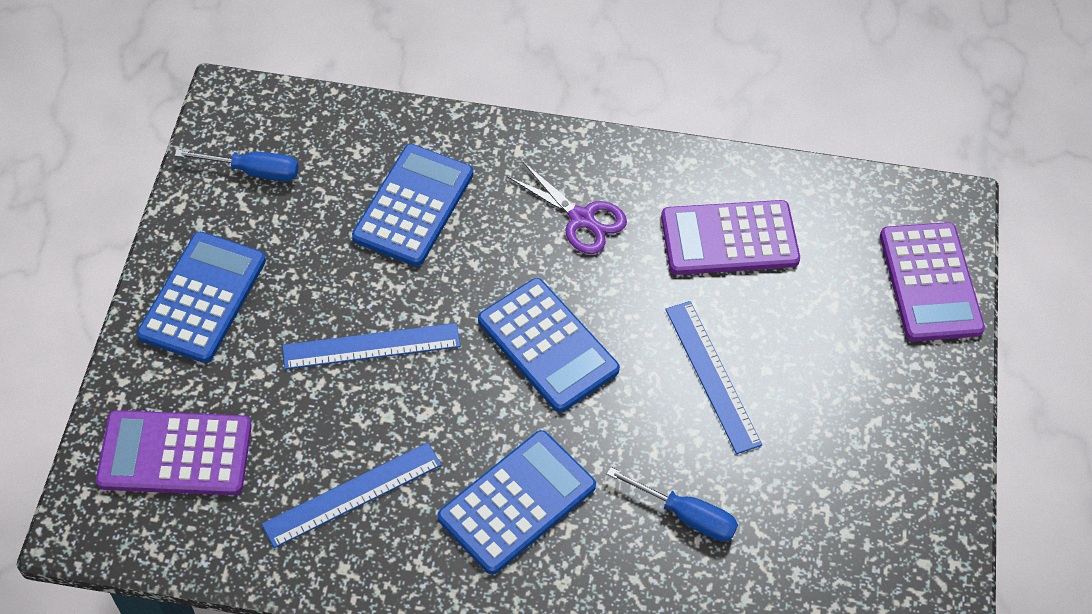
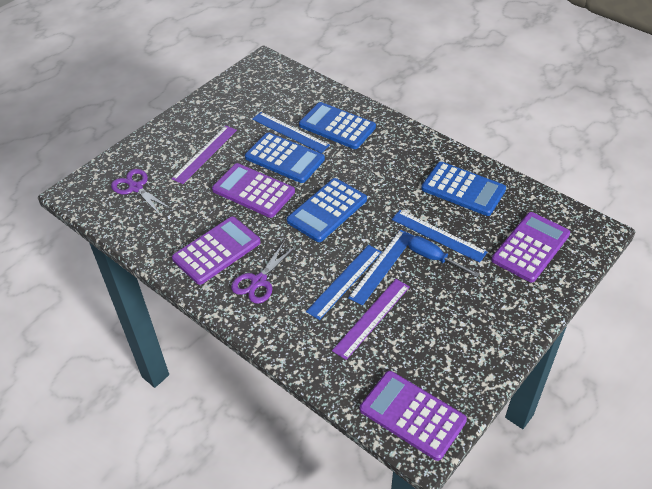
blue ruler: [261,443,442,548] [282,323,461,369] [665,301,762,454] = 3 -> [252,112,330,153] [306,245,382,320] [348,230,414,305] [392,210,487,263] = 4
blue screwdriver: [175,150,299,181] [607,467,738,542] = 2 -> [408,236,480,277] = 1
purple calculator: [96,410,252,495] [661,200,800,275] [880,222,985,341] = 3 -> [172,217,261,285] [212,163,295,218] [360,371,467,461] [492,212,570,282] = 4
purple ruler: none = 0 -> [171,125,237,184] [332,279,410,360] = 2
purple scissors: [508,162,627,254] = 1 -> [111,169,171,215] [231,242,296,304] = 2

